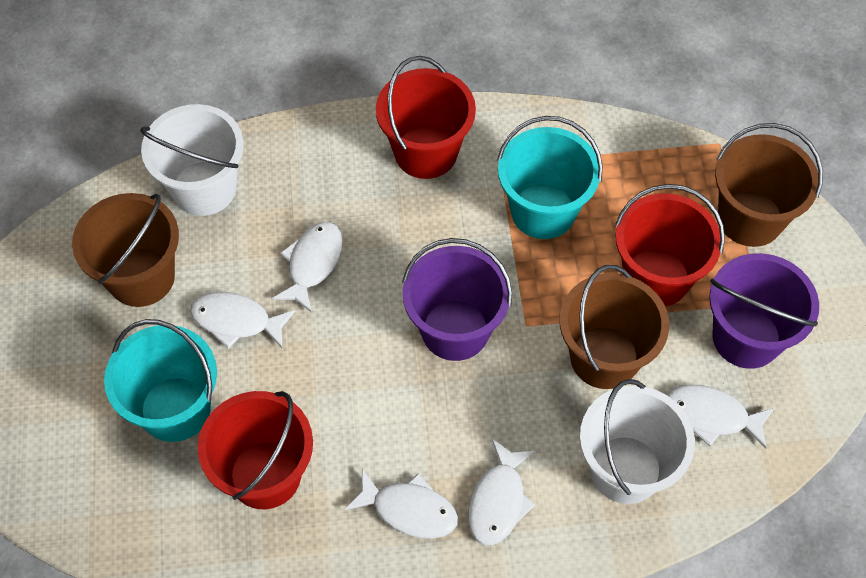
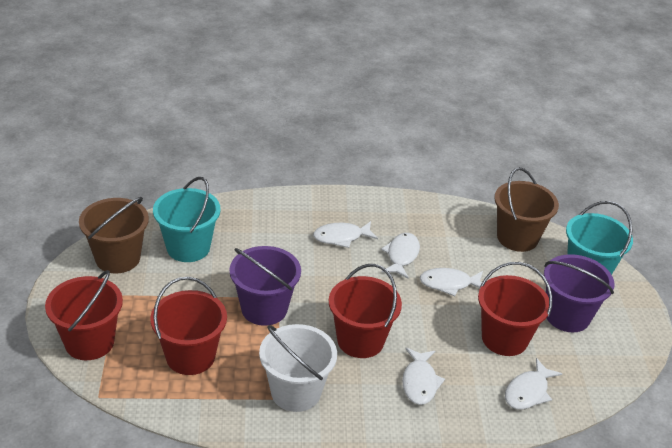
brown bucket: [72,193,179,307] [559,265,669,389] [715,123,823,247] = 3 -> [79,197,149,273] [494,167,559,252] = 2
red bucket: [198,391,313,509] [376,56,476,179] [615,184,725,307] = 3 -> [45,270,123,360] [150,277,227,375] [329,264,402,358] [478,262,552,356] = 4
white bucket: [140,104,244,216] [580,379,695,504] = 2 -> [259,324,337,412] = 1

